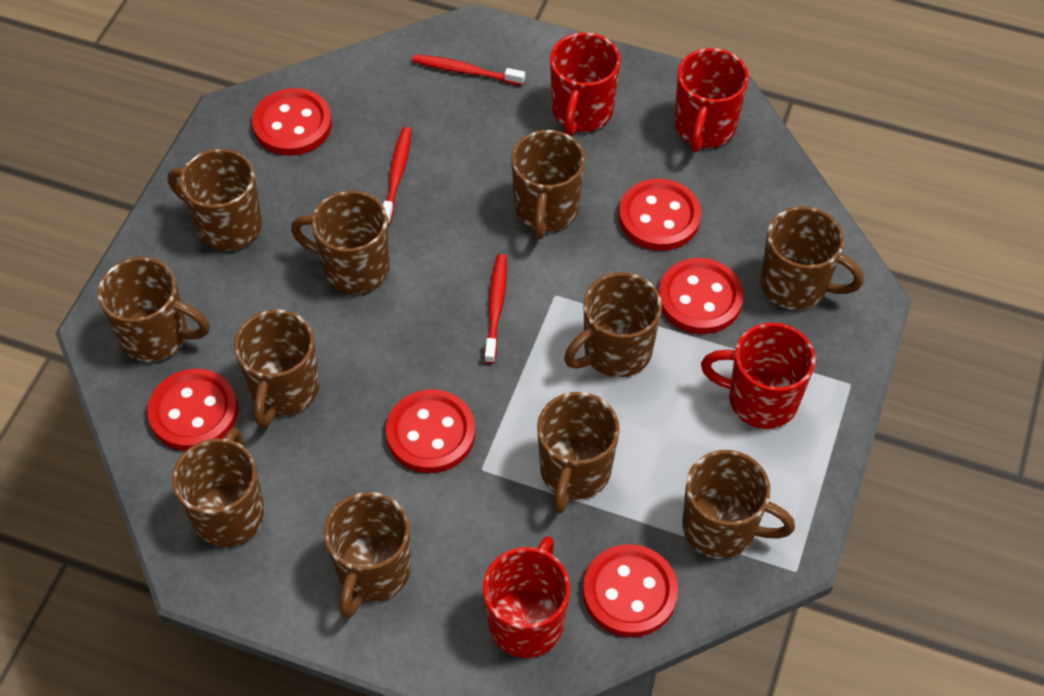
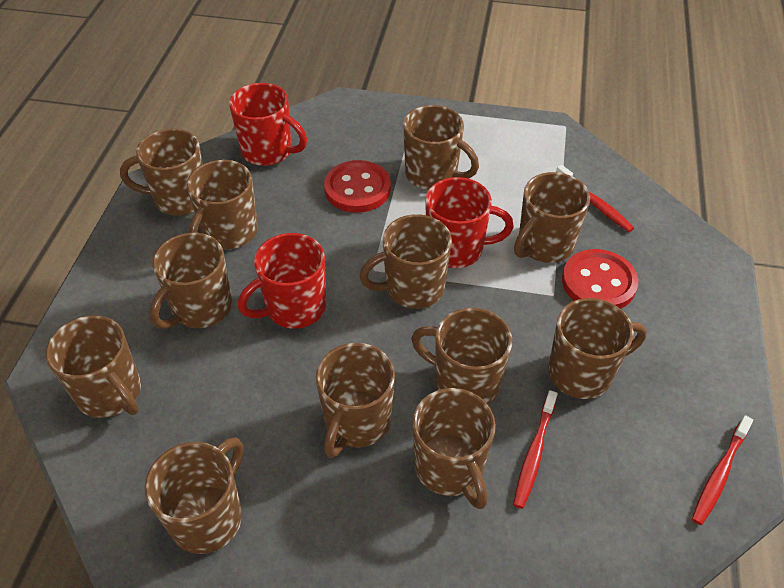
brown mug: [98,257,210,362] [168,149,262,251] [172,428,265,547] [234,309,319,428] [291,190,390,294] [324,492,411,619] [511,130,585,239] [537,392,620,514] [564,272,662,377] [682,450,795,559] [761,206,864,310] = 11 -> [46,315,141,418] [120,129,203,215] [144,438,243,554] [149,233,232,329] [187,160,258,249] [316,343,395,458] [359,214,452,309] [403,105,479,190] [411,308,512,405] [412,388,496,509] [514,172,590,263] [548,298,647,399] = 12
red button: [147,369,238,451] [252,88,332,156] [386,389,475,473] [583,544,678,637] [619,179,701,251] [659,258,744,334] = 6 -> [324,160,391,213] [562,249,638,309] = 2
red mug: [483,536,570,658] [550,32,621,136] [675,48,749,152] [701,322,816,429] = 4 -> [229,83,307,166] [238,233,326,329] [425,177,514,268] = 3

